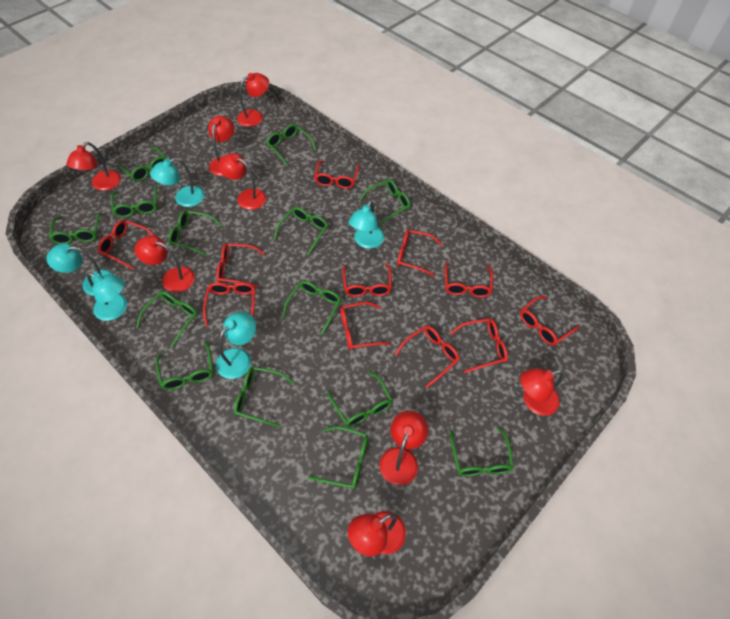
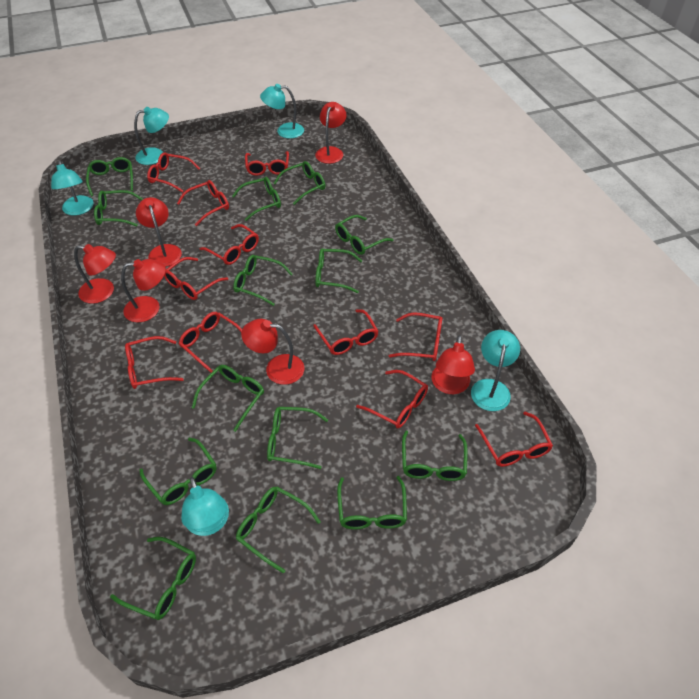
red lamp: [67,142,121,191] [135,235,195,292] [208,116,235,176] [218,153,266,210] [237,73,269,127] [348,511,406,556] [380,411,428,485] [520,368,563,416] = 8 -> [74,244,116,304] [121,259,166,322] [136,197,182,267] [241,319,304,385] [315,102,346,164] [431,335,475,394] = 6

